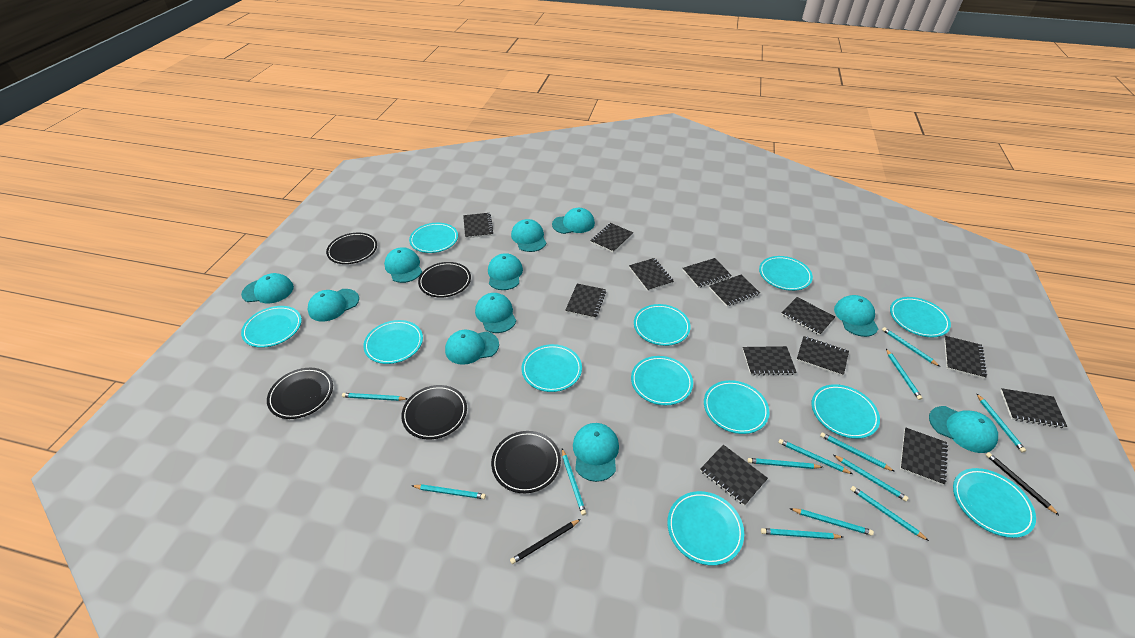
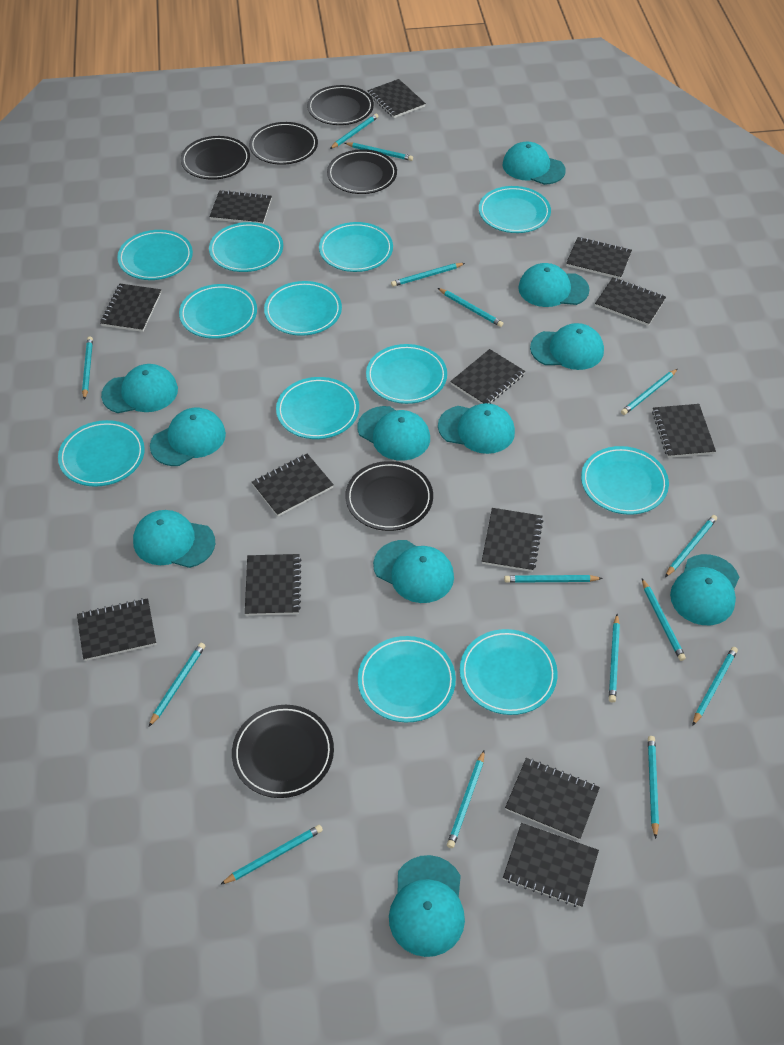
black pencil: [510,519,581,564] [986,452,1060,516] = 2 -> none = 0
black plate: [267,368,333,419] [326,232,377,264] [401,385,467,440] [418,262,471,297] [491,431,561,493] = 5 -> [180,136,250,180] [232,705,334,798] [249,122,318,165] [307,85,374,125] [327,149,397,194] [345,461,433,531] = 6
turquoise pencil: [342,393,407,401] [412,484,486,499] [562,449,586,515] [747,458,822,469] [761,528,843,539] [778,439,853,474] [789,508,874,536] [820,432,895,472] [833,455,908,501] [850,486,929,541] [882,327,939,366] [886,349,922,400] [976,393,1026,453] = 13 -> [82,337,93,400] [149,643,205,727] [220,825,323,885] [330,114,379,149] [345,143,413,161] [391,263,465,287] [438,288,503,327] [447,750,485,848] [504,575,603,583] [609,614,620,703] [621,369,678,415] [642,579,686,661] [648,736,659,839] [665,515,717,577] [692,647,738,726] = 15

